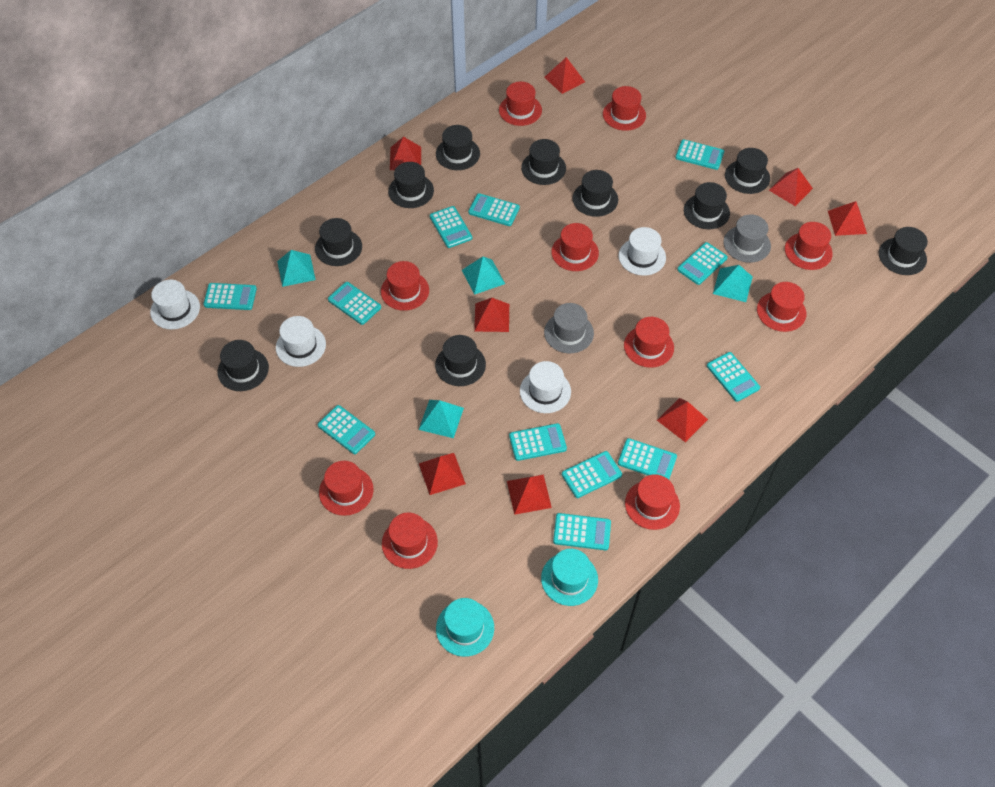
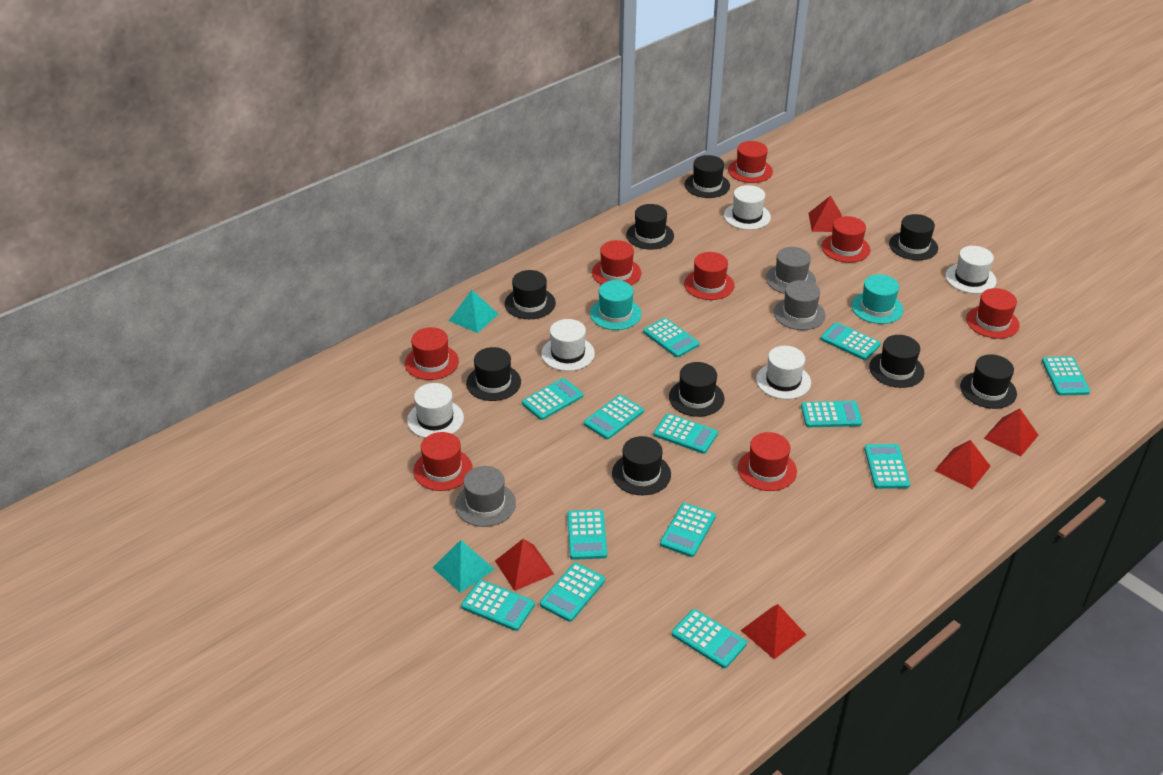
black hat: [218,340,269,391] [315,218,362,266] [388,162,434,208] [435,335,486,386] [436,125,480,170] [521,139,566,185] [572,170,618,217] [684,182,730,229] [725,148,770,194] [879,227,928,275] = 10 -> [466,347,521,401] [505,270,556,319] [612,436,671,495] [626,204,674,250] [669,362,724,417] [685,155,730,198] [869,335,925,388] [889,214,938,260] [960,354,1017,409] = 9
grey hat: [544,303,594,353] [723,214,771,263] = 2 -> [455,466,516,527] [766,247,816,294] [774,280,826,330] = 3
red hat: [319,461,374,516] [381,261,429,311] [382,513,438,569] [499,82,542,126] [551,223,599,271] [603,86,646,131] [624,317,674,368] [625,474,680,530] [757,282,806,332] [785,222,833,270] = 10 -> [405,327,459,380] [413,432,472,491] [592,240,642,285] [684,252,734,300] [728,141,773,183] [738,432,797,491] [821,216,870,263] [966,288,1020,339] = 8
red pyramid: [390,137,421,170] [419,453,466,495] [474,298,509,332] [507,475,552,515] [544,57,585,94] [657,398,708,442] [769,168,813,206] [828,201,867,236] = 8 -> [495,539,554,591] [741,604,806,659] [808,196,842,232] [935,440,991,489] [984,408,1038,457] = 5
turquoise calculator: [203,283,257,310] [318,405,375,454] [328,282,381,325] [430,206,472,248] [468,193,520,226] [509,423,567,461] [553,513,611,550] [562,451,622,498] [618,438,677,479] [675,139,724,170] [677,242,728,285] [707,352,760,402] = 12 -> [461,580,535,631] [522,378,583,420] [540,563,605,622] [567,510,607,560] [584,395,644,439] [643,318,699,357] [654,413,718,454] [660,503,716,557] [672,609,747,668] [801,401,862,427] [820,322,881,360] [864,444,910,489] [1042,356,1090,396] = 13
turquoise pyramid: [277,250,316,287] [419,400,464,438] [462,256,505,295] [713,265,753,302] = 4 -> [432,540,495,593] [449,290,498,333] = 2
white hat: [150,280,200,329] [276,316,326,367] [520,361,571,413] [619,227,666,276] = 4 -> [407,383,464,438] [541,319,595,371] [724,185,771,230] [756,346,811,399] [945,246,997,294] = 5

